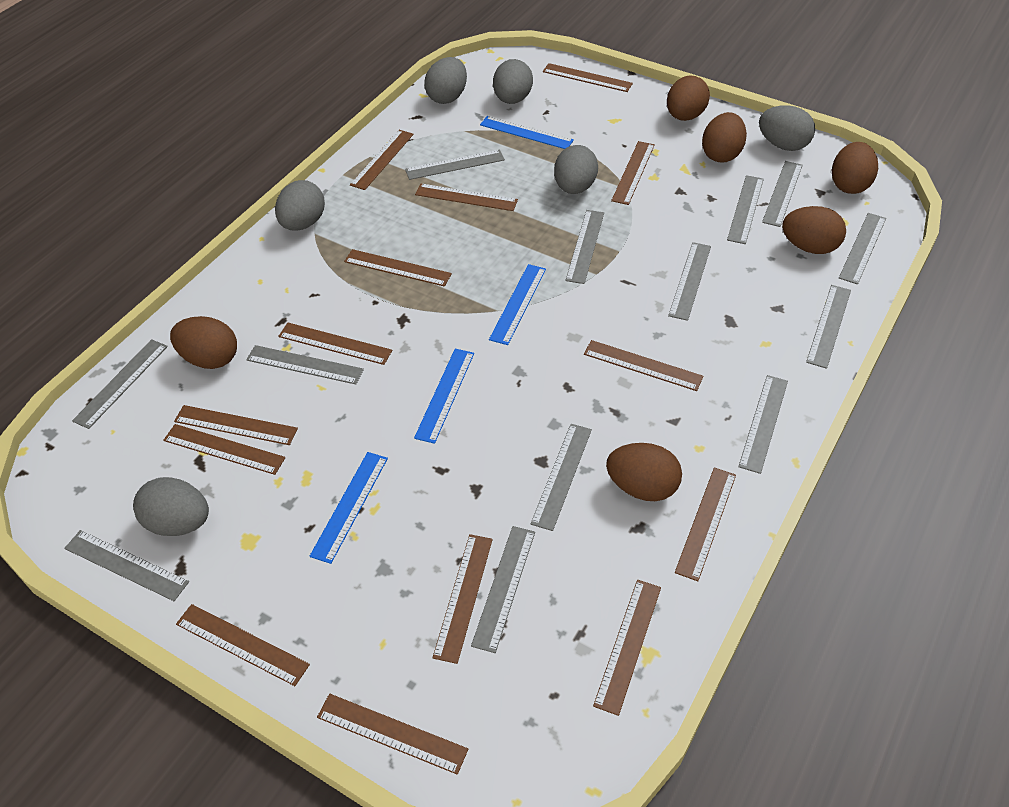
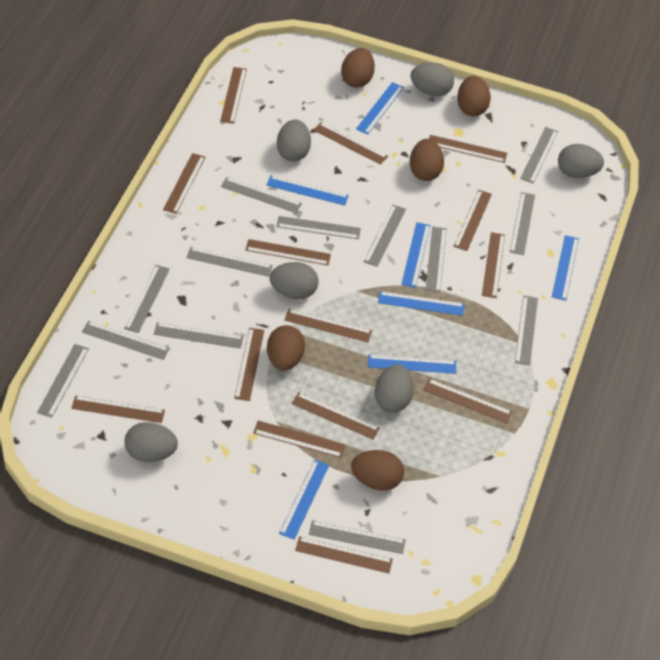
blue ruler: [310,452,388,564] [414,349,474,444] [480,116,574,149] [489,264,546,345] = 4 -> [267,175,349,206] [279,459,329,539] [356,82,404,135] [368,354,456,374] [378,291,464,316] [401,222,431,288] [552,235,579,301] = 7
brown egg: [170,316,237,369] [606,443,682,501] [667,75,710,121] [702,112,747,163] [782,206,846,254] [832,142,878,194] = 6 -> [267,325,305,371] [341,48,375,88] [351,450,404,491] [410,139,444,181] [457,76,491,116] = 5

